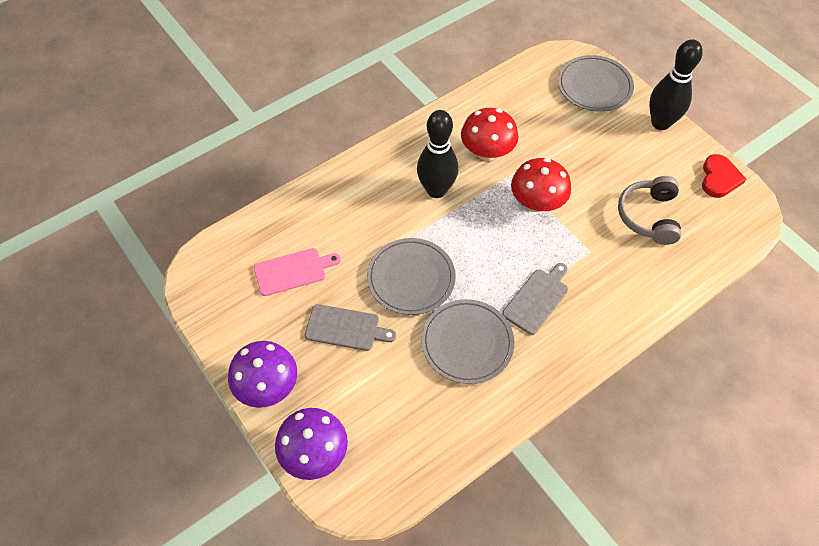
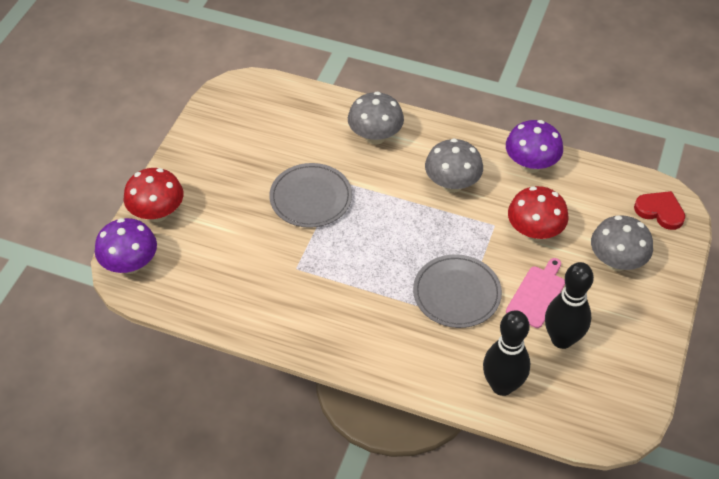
grey cutting board: [305,304,396,351] [502,263,568,335] = 2 -> none = 0
grey headphones: [618,176,681,245] = 1 -> none = 0
grey mushroom: none = 0 -> [348,92,404,145] [425,138,483,193] [591,215,653,271] = 3
grey plate: [367,238,456,315] [421,299,514,384] [558,55,634,112] = 3 -> [269,163,352,228] [413,254,502,328] = 2

